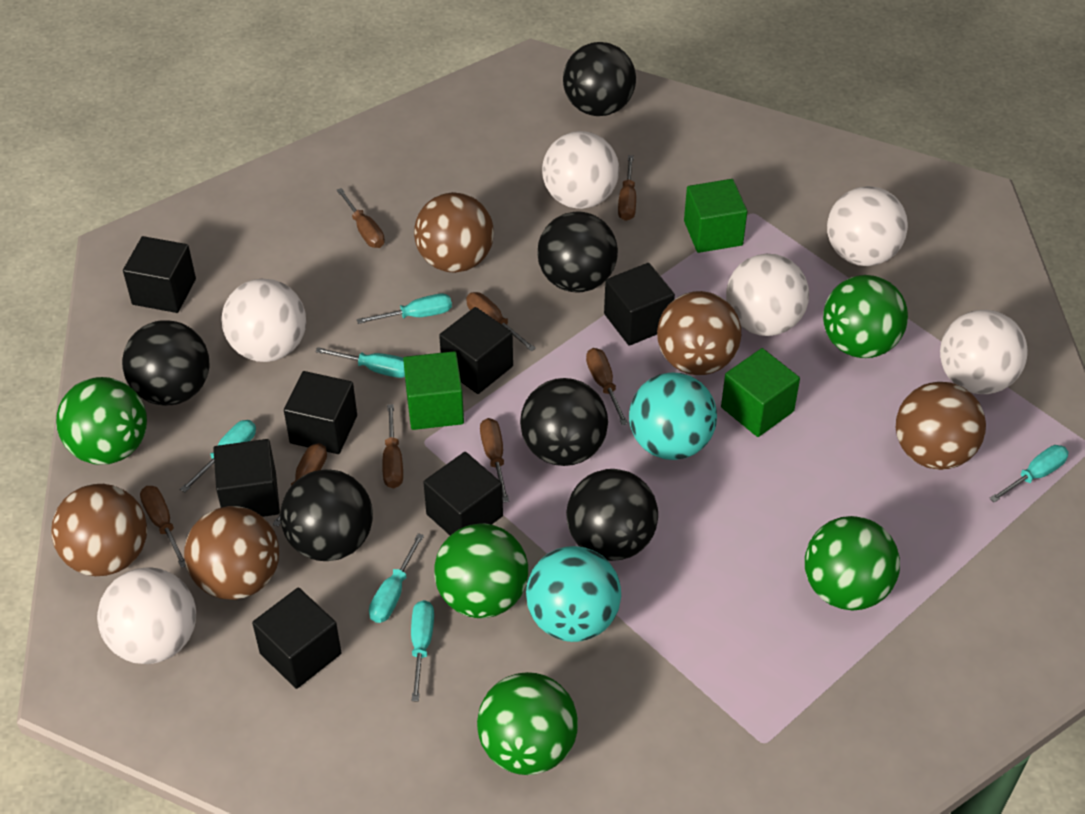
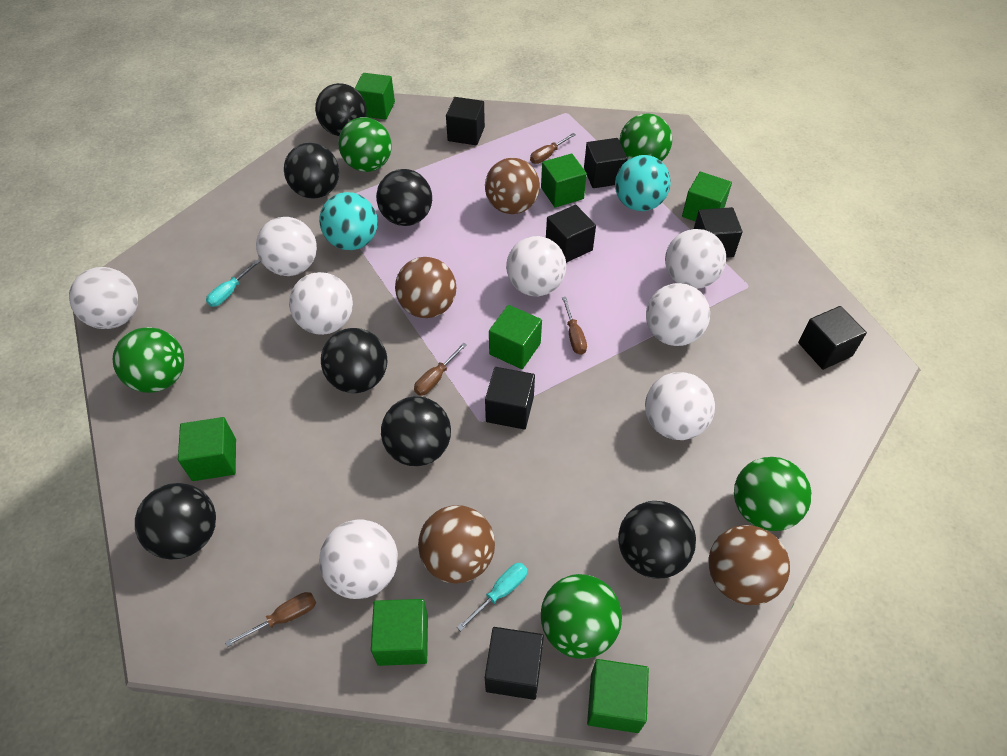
black ball: [122,320,210,406] [280,469,373,561] [520,378,608,466] [537,212,618,293] [563,42,636,116] [566,469,658,561] = 6 -> [135,483,216,560] [284,143,339,199] [315,83,367,136] [321,328,387,393] [376,169,432,226] [381,396,451,466] [618,501,696,579] = 7
brown ball: [51,484,147,576] [184,506,279,600] [414,192,494,273] [657,291,741,375] [896,382,986,470] = 5 -> [395,257,457,318] [418,505,495,584] [485,158,540,214] [709,525,790,605] = 4
brown screwdriver: [140,486,186,568] [273,443,327,527] [337,188,385,248] [382,404,403,488] [466,292,536,351] [480,418,509,503] [586,348,628,425] [618,155,636,221] = 8 -> [225,592,316,647] [414,343,467,396] [530,133,576,164] [562,297,587,355] = 4
green cube: [403,351,464,430] [684,179,747,253] [721,348,800,437] = 3 -> [178,417,236,481] [355,73,395,120] [371,599,428,666] [489,305,542,369] [541,154,587,207] [587,659,649,733] [682,172,732,222] = 7
turquoise screwdriver: [180,420,256,493] [315,347,405,378] [357,294,452,324] [369,533,424,623] [411,600,434,702] [989,445,1069,503] = 6 -> [206,260,260,307] [457,563,528,631] = 2
white ball: [97,567,196,664] [221,278,306,362] [542,131,619,209] [726,254,809,336] [827,186,908,266] [940,310,1027,394] = 6 -> [69,267,138,329] [256,217,317,276] [289,272,353,335] [319,519,398,599] [506,236,566,296] [645,372,715,440] [646,283,710,346] [665,229,726,289] = 8

